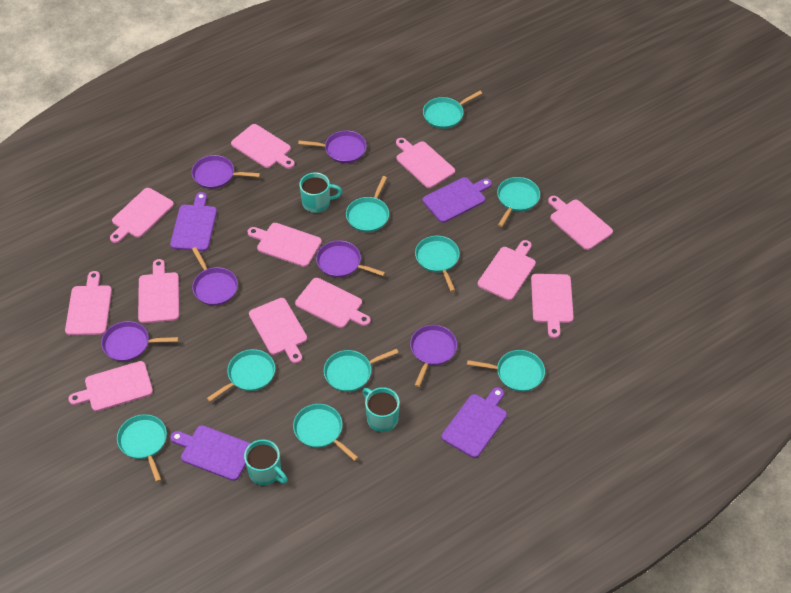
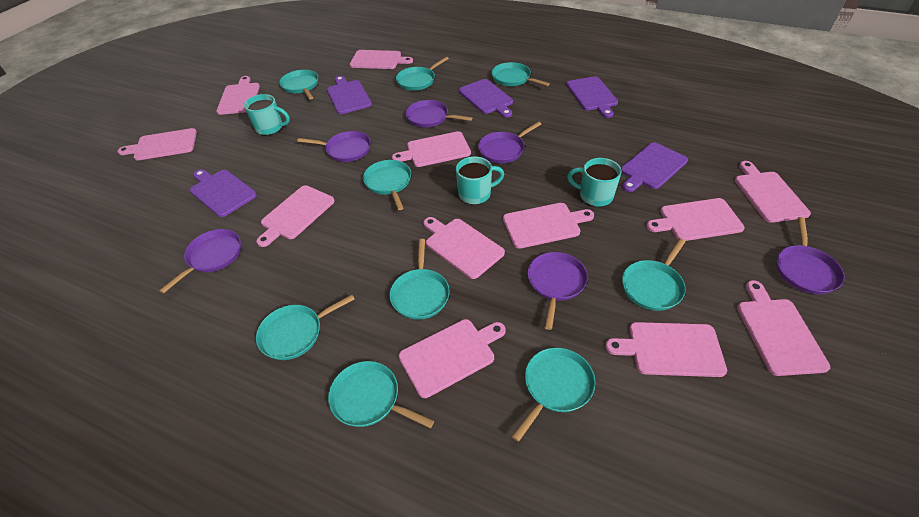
purple cutting board: [170,192,217,251] [170,425,251,481] [423,177,492,223] [441,387,507,458] = 4 -> [190,169,257,217] [327,76,372,114] [459,79,513,118] [566,76,618,118] [621,142,688,192] = 5

